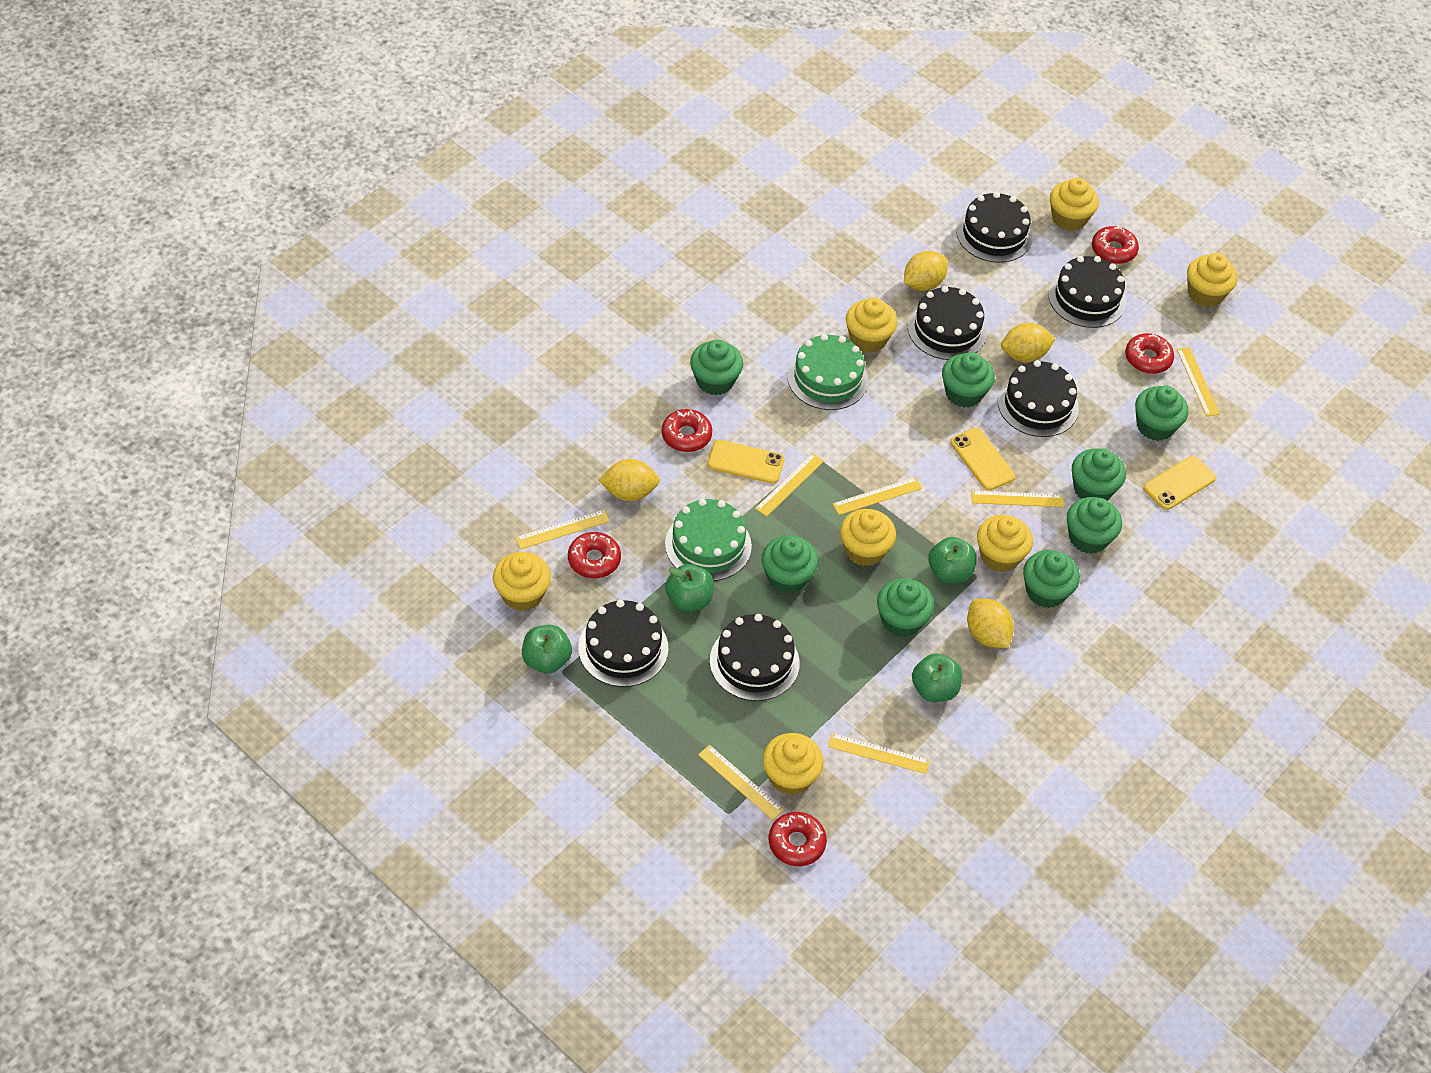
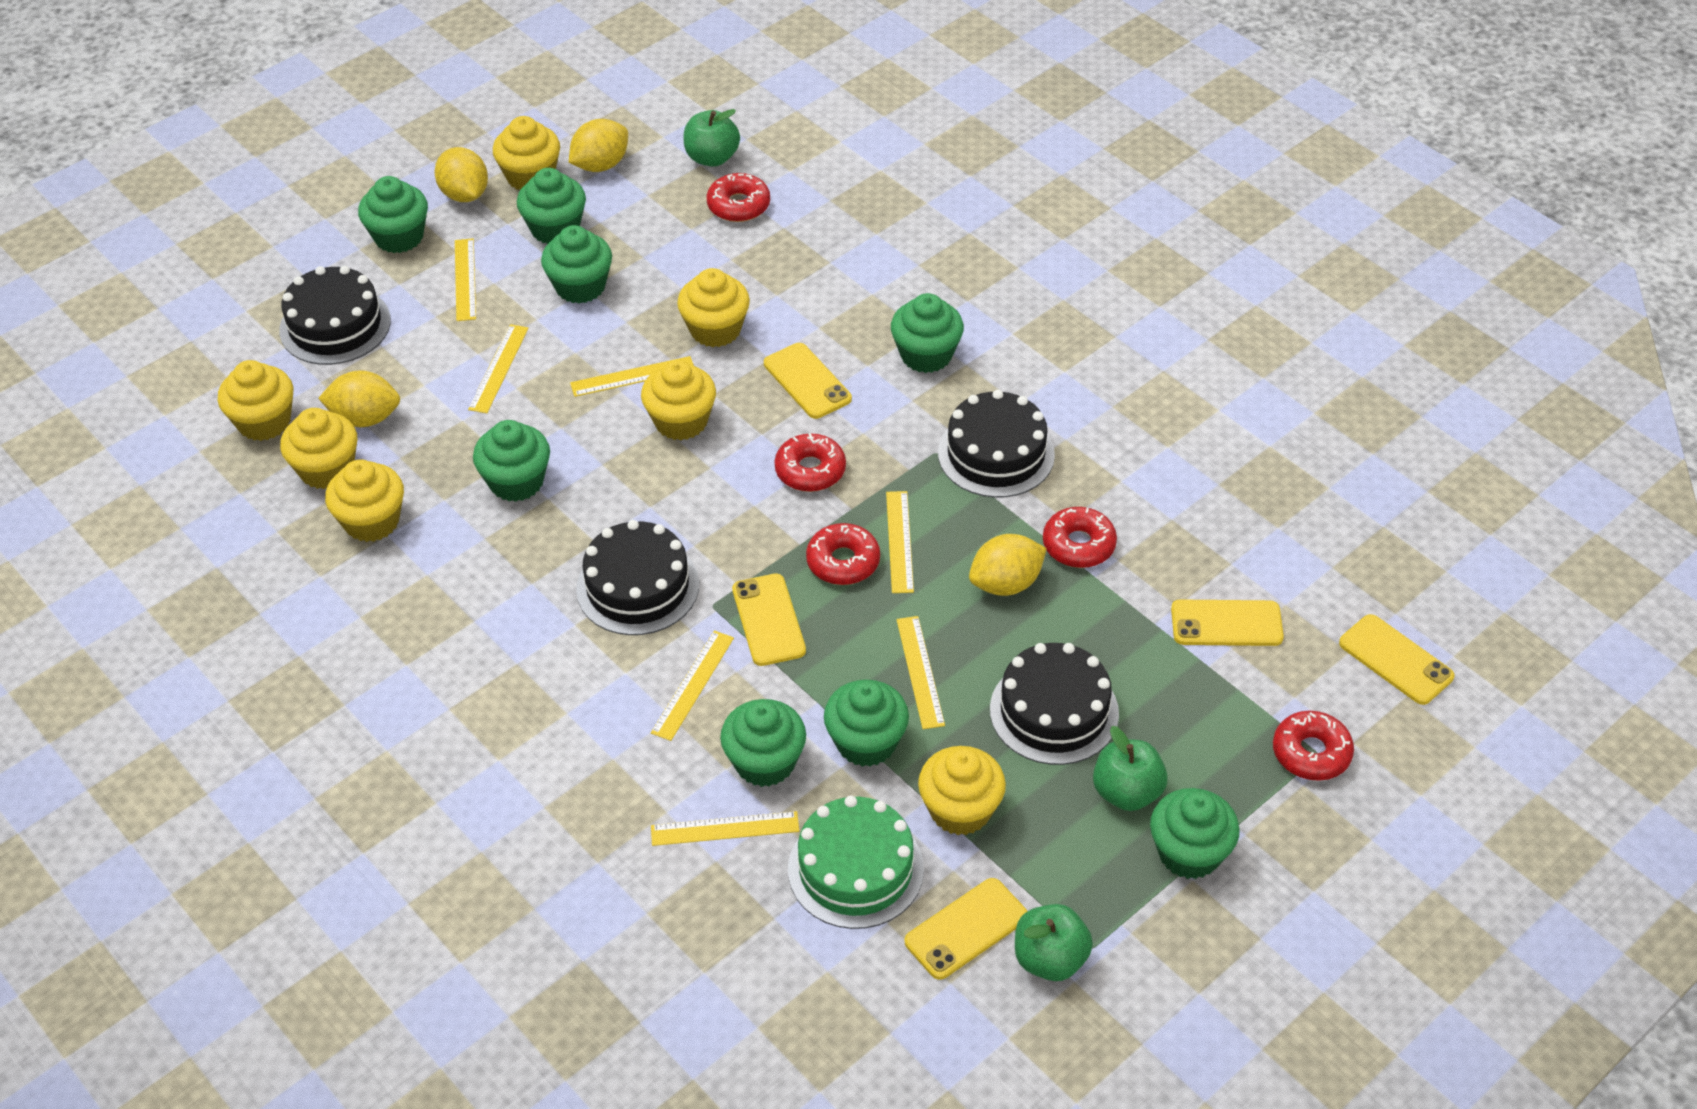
black cake: [578,600,668,687] [710,614,800,701] [908,286,987,360] [956,192,1033,263] [998,360,1079,437] [1048,256,1126,328] = 6 -> [279,266,391,365] [576,520,699,635] [938,390,1055,498] [990,643,1119,765] = 4
green apple: [522,625,572,674] [665,564,714,612] [912,654,962,702] [928,537,976,583] = 4 -> [684,109,740,167] [1015,904,1093,981] [1093,726,1168,811] = 3
green cake: [665,499,752,581] [787,334,868,410] = 2 -> [788,796,924,929] = 1
yellow phone: [708,440,784,484] [950,428,1015,491] [1143,456,1216,510] = 3 -> [732,573,806,666] [764,343,852,419] [905,878,1027,980] [1171,599,1284,646] [1339,614,1455,705] = 5

